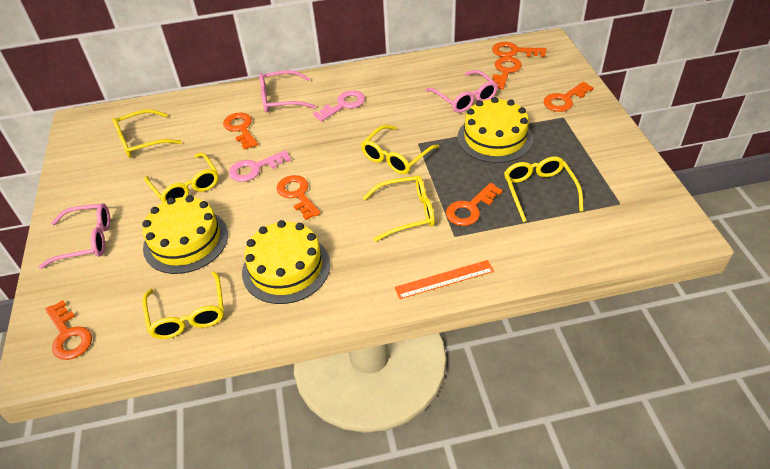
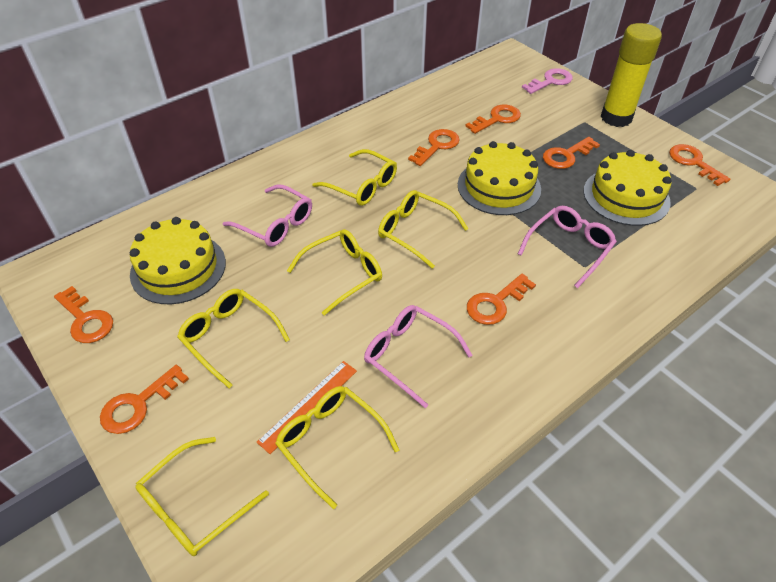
pink key: [229,150,291,182] [313,90,365,122] = 2 -> [522,68,573,94] = 1
yellow glue stick: none = 0 -> [601,23,662,127] = 1

